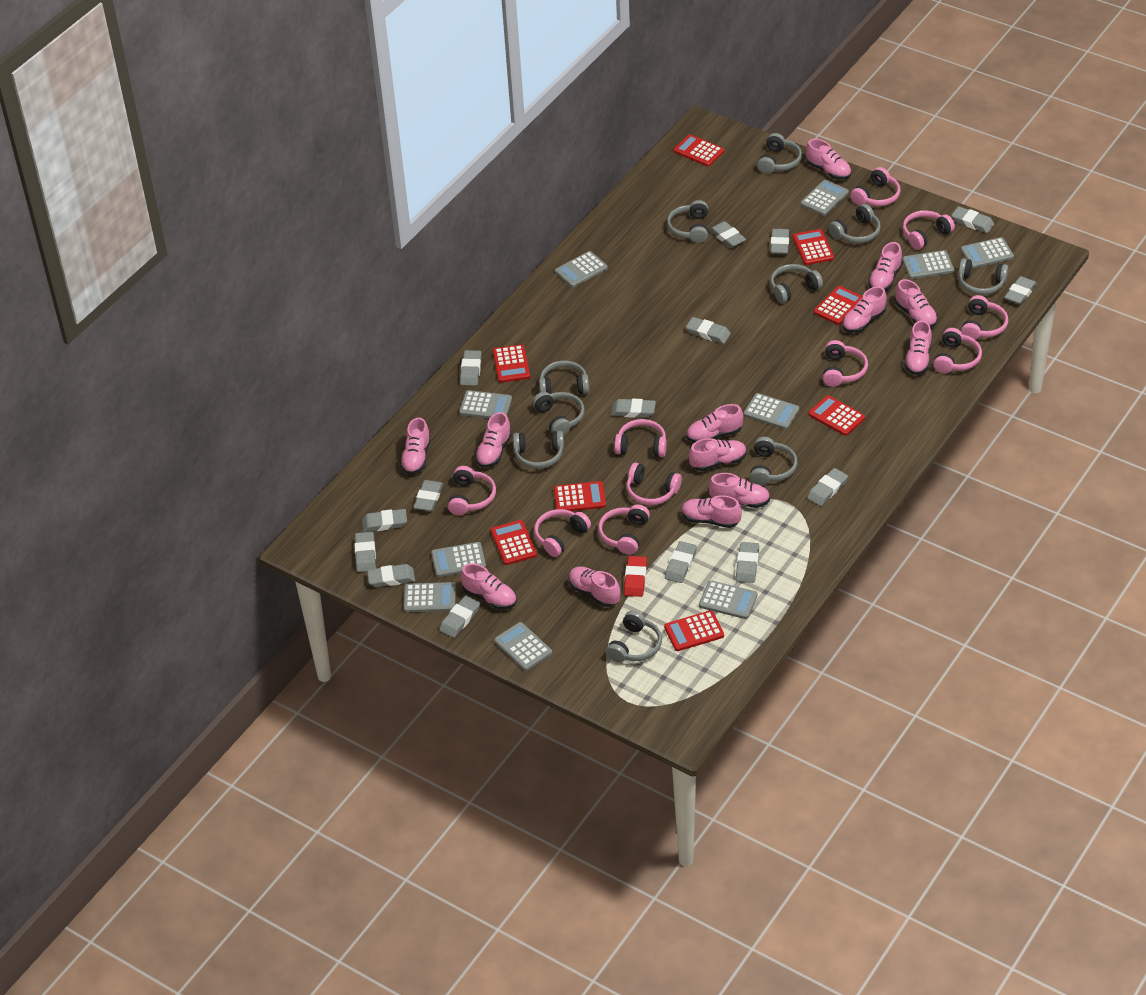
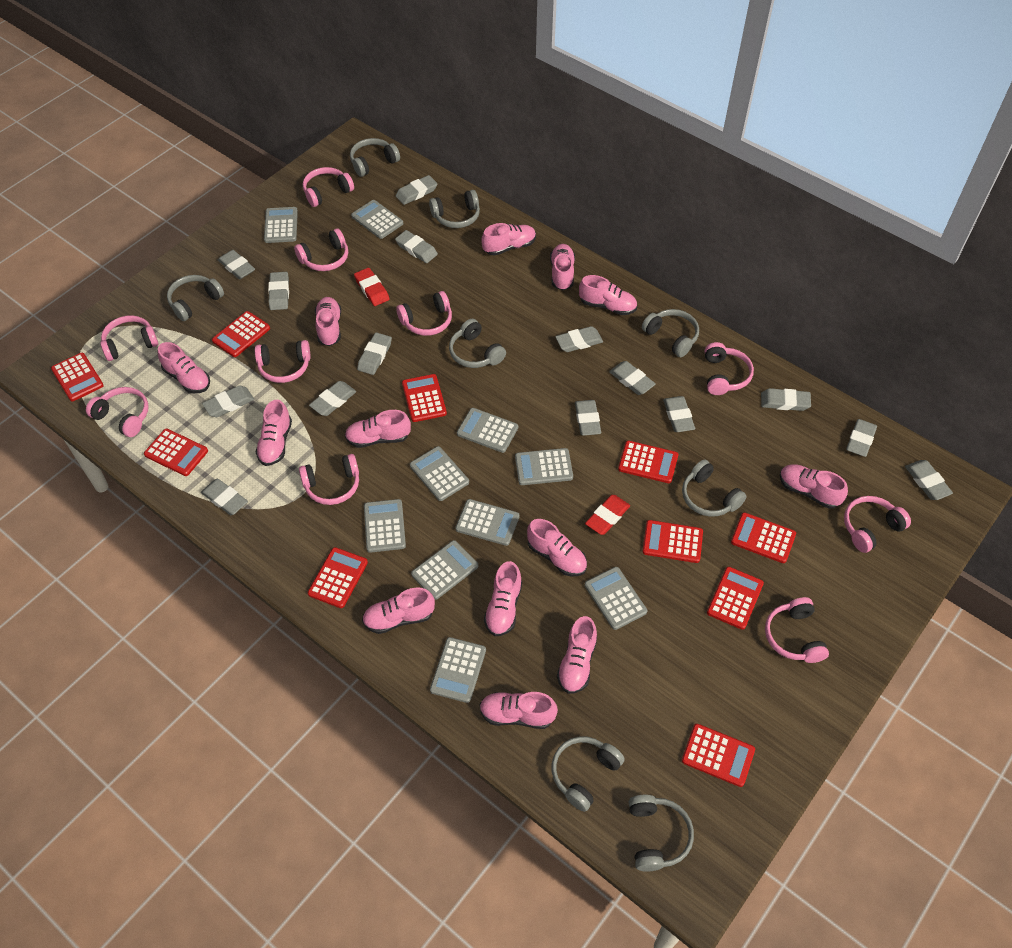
grey headphones: [513,431,564,469] [533,392,585,435] [539,361,589,394] [606,610,662,662] [667,200,708,243] [750,437,797,486] [757,133,802,174] [770,264,823,303] [829,204,881,243] [958,258,1009,295] = 10 -> [167,275,224,321] [350,138,400,177] [429,190,480,228] [449,319,506,368] [552,736,625,812] [629,795,694,872] [642,309,699,357] [682,459,747,517] = 8
red calculator: [490,520,537,565] [493,344,530,383] [554,481,606,511] [664,610,724,651] [674,134,724,166] [793,229,834,265] [809,395,865,436] [814,286,863,325] = 8 -> [51,353,104,401] [144,429,208,476] [212,311,270,357] [308,547,368,608] [402,374,447,422] [618,441,678,483] [642,520,703,563] [682,724,755,787] [707,567,764,630] [731,512,796,563] = 10
red eraser: [624,556,647,597] = 1 -> [354,268,390,306] [585,495,630,535] = 2

